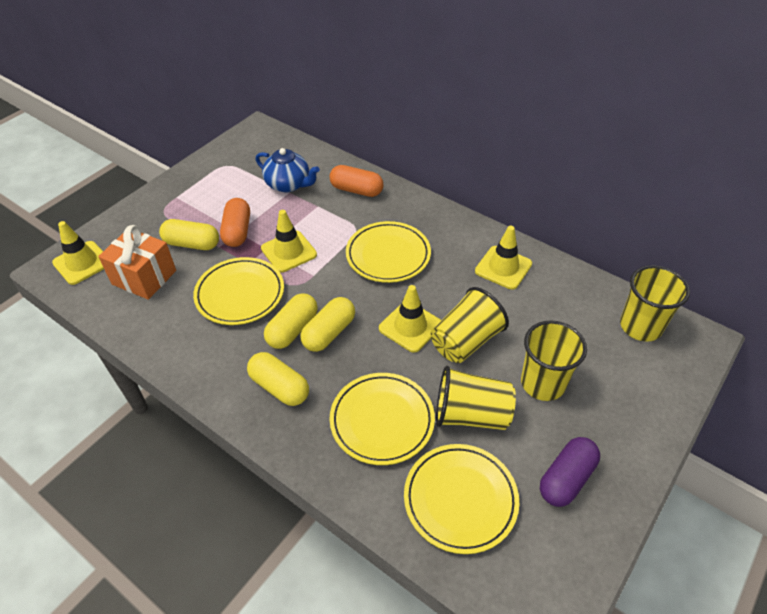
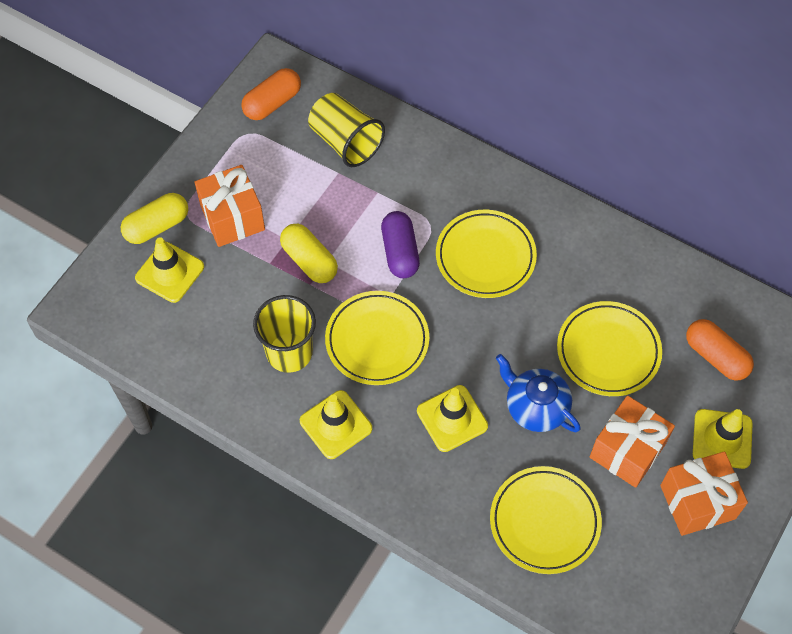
orange gift: [98,225,176,300] = 1 -> [195,165,265,247] [590,396,675,488] [660,451,748,536] = 3
yellow capsule: [159,219,219,250] [247,352,309,406] [264,293,318,349] [300,297,355,352] = 4 -> [121,193,188,244] [280,224,338,283] = 2
yellow cup: [431,287,509,363] [436,366,516,430] [521,320,587,401] [620,265,690,342] = 4 -> [253,295,316,373] [308,93,385,167] = 2

